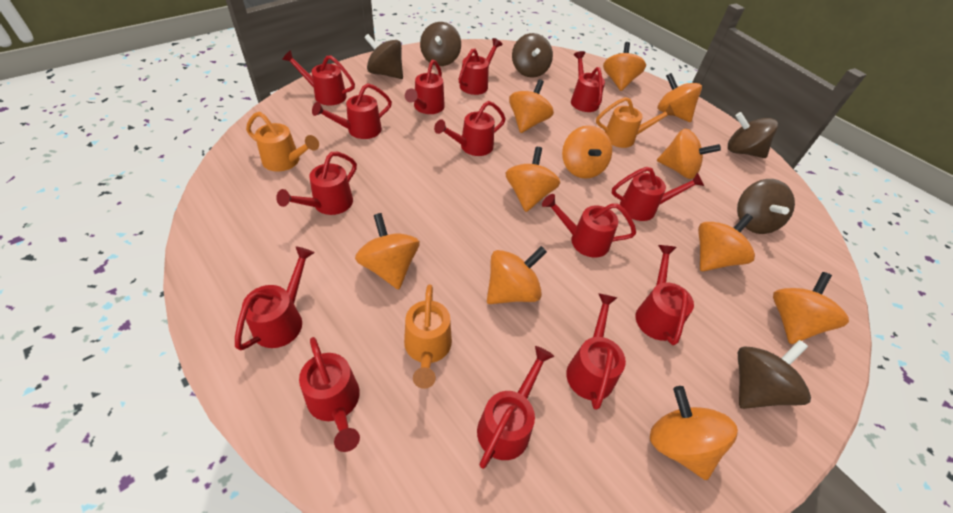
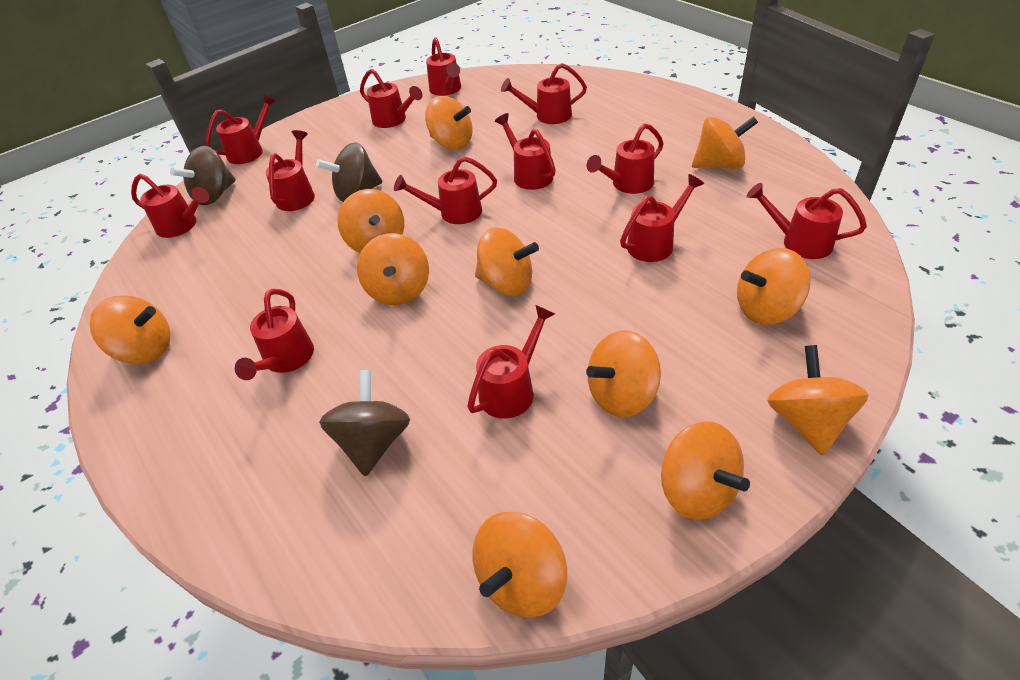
brown spinning top: [364,34,403,79] [420,22,461,66] [512,33,553,78] [728,112,778,158] [737,179,795,234] [738,340,811,409] = 6 -> [170,146,236,205] [316,142,382,202] [319,370,410,477] = 3
orange watering can: [246,112,319,171] [404,284,452,389] [596,97,675,148] = 3 -> none = 0
red watering can: [235,247,315,350] [276,152,357,215] [282,50,355,105] [299,337,360,452] [312,83,392,139] [405,60,445,114] [434,101,506,156] [459,38,503,95] [477,346,554,469] [542,194,636,258] [566,293,626,410] [571,51,605,112] [612,167,704,221] [636,245,694,345] = 14 -> [131,174,209,238] [206,94,277,164] [235,289,314,380] [266,130,315,211] [360,69,423,128] [394,156,497,224] [426,37,461,96] [467,305,555,419] [495,113,556,190] [501,63,587,124] [587,123,664,194] [620,174,704,262] [746,183,867,259] = 13

